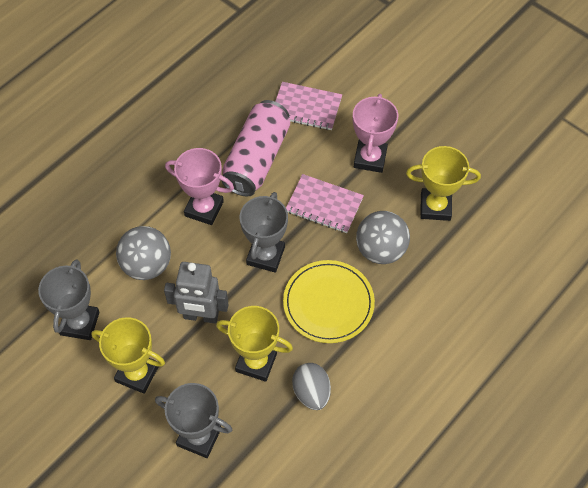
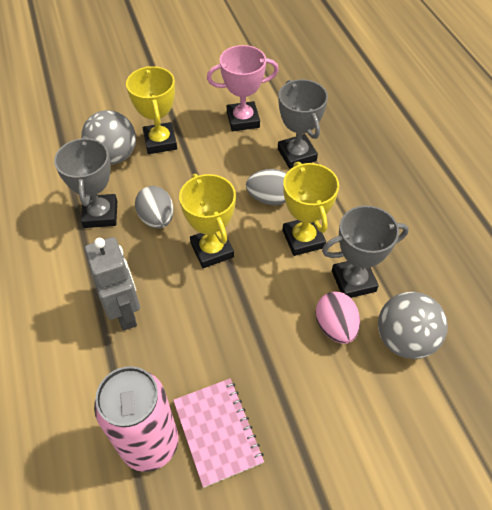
grey egg: [292,363,331,410] = 1 -> [135,186,174,229] [246,169,287,205] = 2
pink egg: none = 0 -> [316,292,360,344] = 1
pink notebook: [275,82,342,130] [286,174,364,233] = 2 -> [173,379,264,488] = 1
pink trophy: [165,148,234,225] [353,94,398,173] = 2 -> [207,45,279,131] = 1
yellow plate: [283,260,375,343] = 1 -> none = 0

